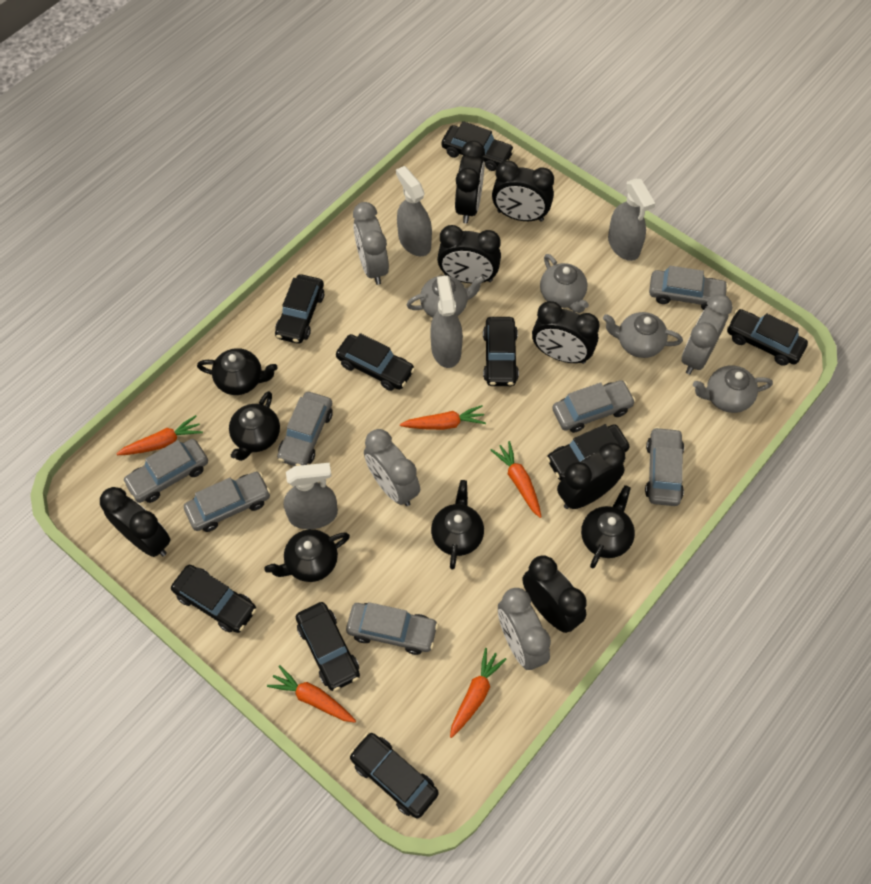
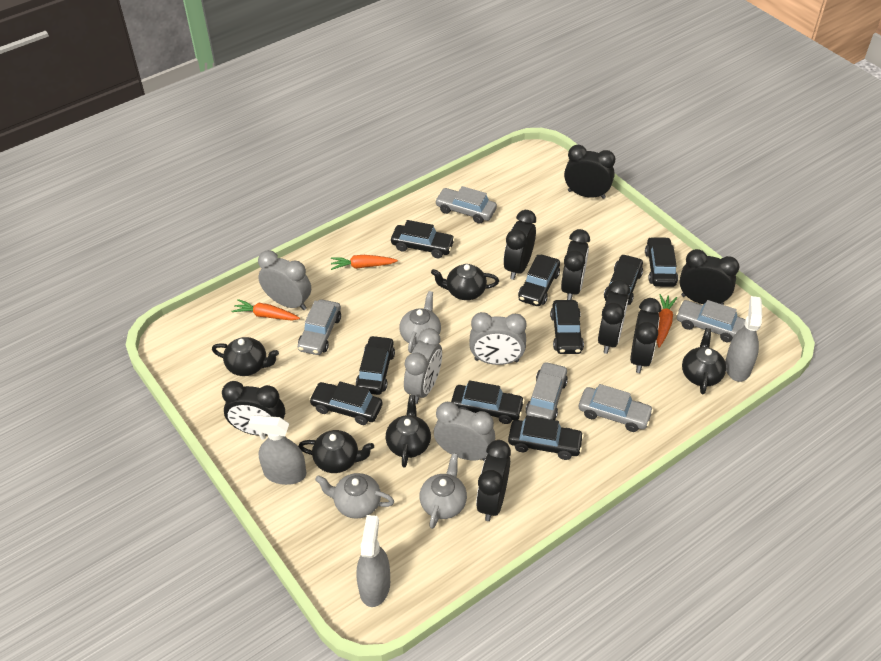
black clock: [100,487,170,557] [437,225,501,283] [455,141,485,224] [492,160,554,222] [522,555,586,633] [532,301,600,364] [557,442,625,509] = 7 -> [222,381,285,436] [476,440,511,521] [504,210,536,280] [561,229,590,300] [564,145,615,199] [598,280,630,354] [630,298,661,373] [680,249,739,305] = 8
grey car: [123,439,208,503] [184,472,271,532] [277,392,333,466] [346,602,438,655] [552,380,636,433] [645,427,684,506] [649,266,728,310] = 7 -> [298,299,341,355] [435,186,497,224] [525,362,568,420] [579,384,654,432] [676,300,745,342] = 5
grey spray bottle: [284,463,338,529] [396,166,432,256] [430,276,463,368] [608,179,655,261] = 4 -> [248,415,306,485] [356,515,390,607] [725,296,762,382] = 3
grey teapot: [406,275,485,317] [540,254,589,313] [603,312,683,358] [693,366,773,413] = 4 -> [315,473,394,519] [399,291,441,353] [419,453,467,529] = 3
orange carrot: [117,415,203,455] [267,665,356,723] [400,405,486,430] [450,648,507,738] [491,441,542,518] = 5 -> [231,299,300,320] [331,255,398,270] [656,294,677,348] = 3

